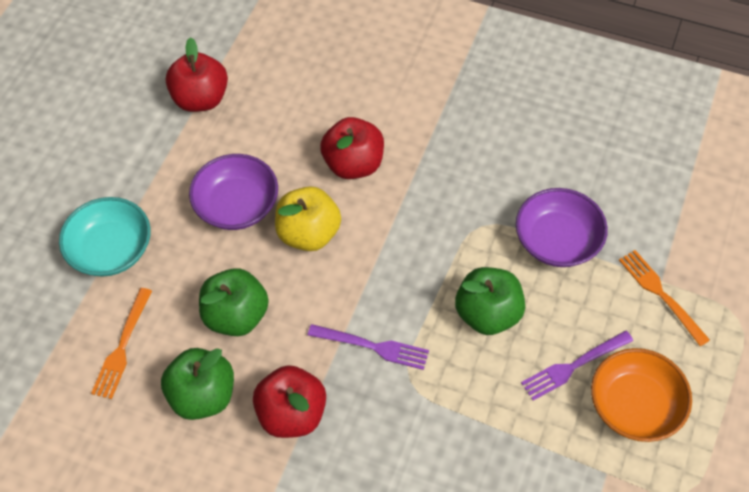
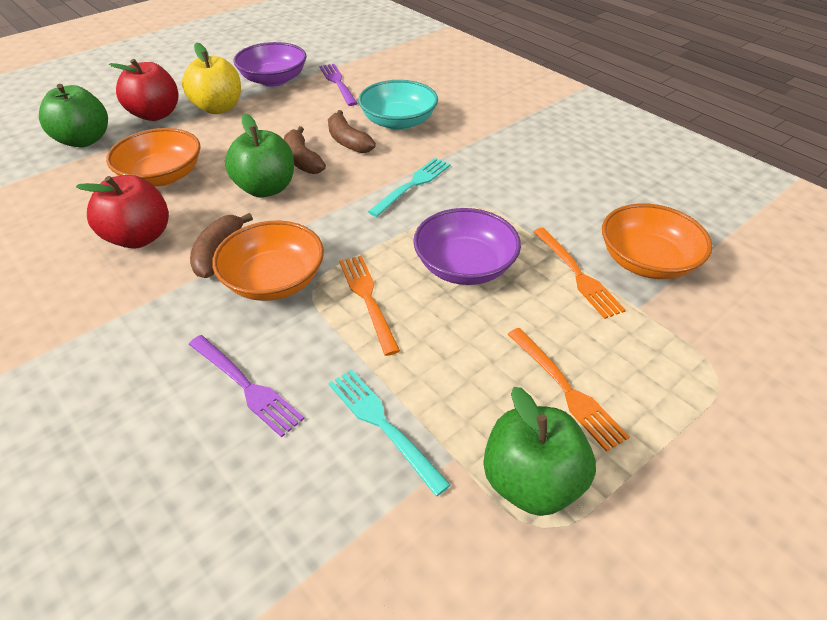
brown banana: none = 0 -> [190,213,253,278] [284,126,326,174] [328,110,376,153] = 3
orange bowl: [591,348,692,442] = 1 -> [106,128,200,186] [212,221,324,301] [602,203,712,279] = 3
orange fork: [91,288,152,399] [619,250,710,346] = 2 -> [339,255,400,356] [508,328,630,452] [533,228,626,319] = 3
red apple: [166,37,228,112] [253,365,326,438] [320,117,384,179] = 3 -> [76,175,169,249] [109,59,179,121] = 2
turquoise fork: none = 0 -> [329,369,451,496] [368,158,451,217] = 2

